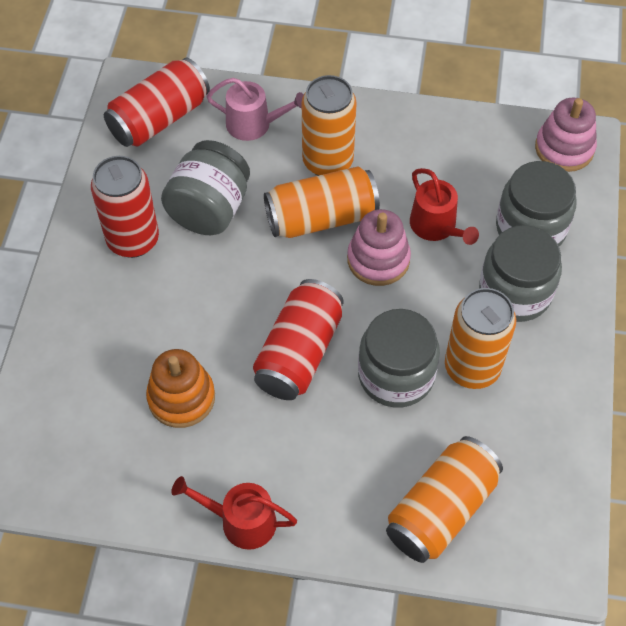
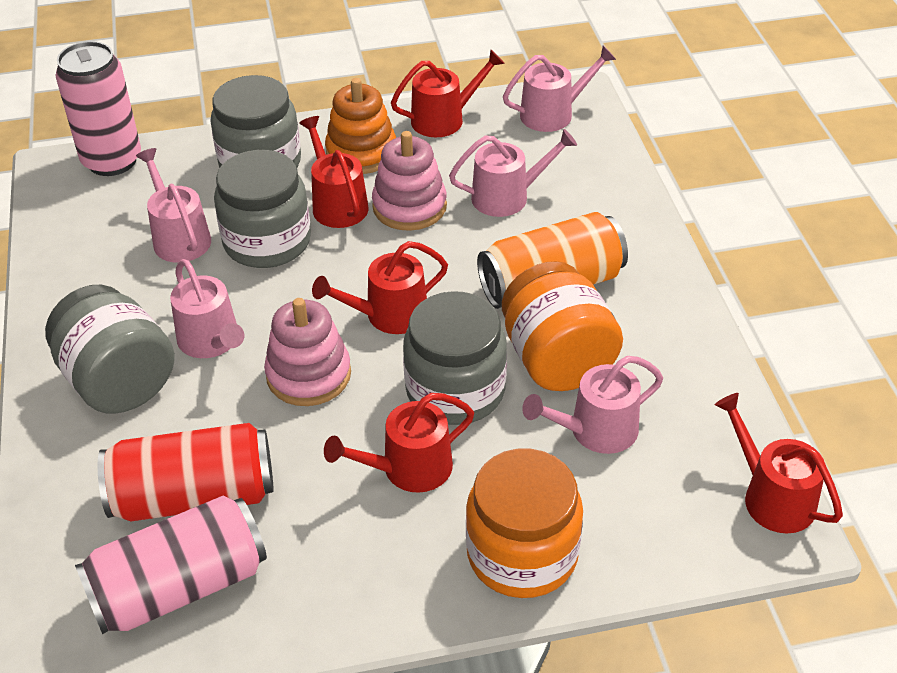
orange can: [264,166,380,238] [302,75,357,176] [386,436,503,563] [445,288,516,389] = 4 -> [477,212,628,309] = 1
orange jar: none = 0 -> [466,449,583,598] [502,261,623,391] = 2
pink can: none = 0 -> [55,41,141,176] [75,496,267,634] = 2
pink watering can: [206,78,304,141] = 1 -> [136,148,211,263] [170,259,244,358] [449,129,577,217] [503,46,616,132] [522,356,663,454] = 5
red can: [91,156,159,258] [104,58,210,147] [253,279,344,400] = 3 -> [98,423,274,521] = 1
red watering can: [171,476,297,550] [410,168,479,245] = 2 -> [299,116,369,228] [312,241,448,334] [324,393,474,493] [391,50,505,137] [715,393,843,533] = 5

